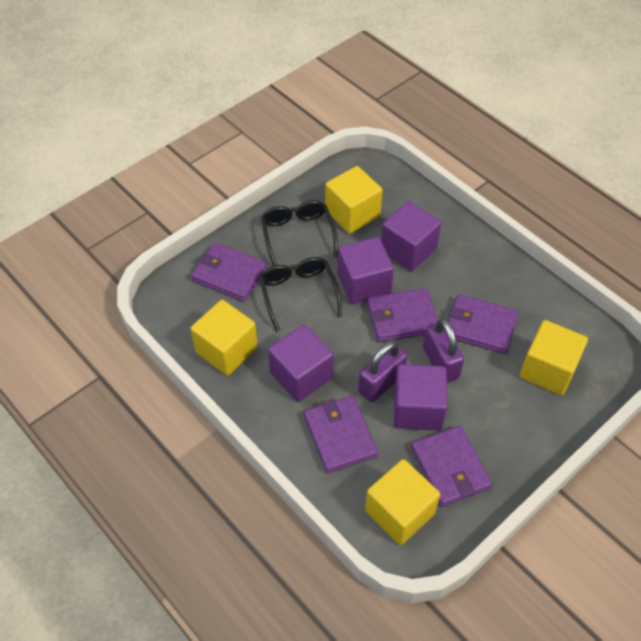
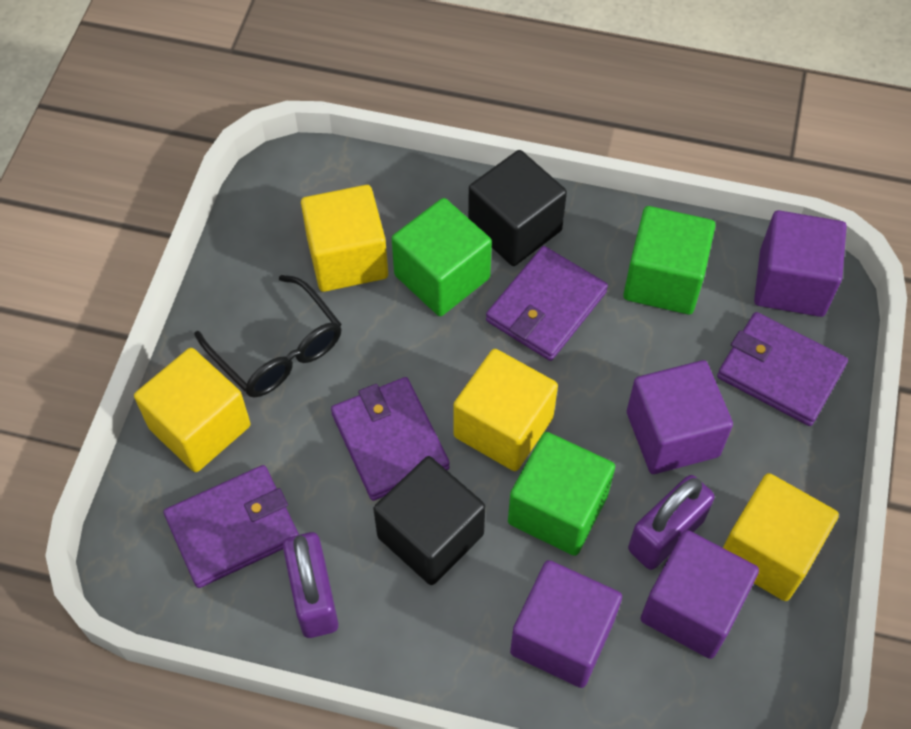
black cube: none = 0 -> [373,456,485,585] [468,150,567,266] = 2
black glasses: [259,257,342,332] [261,200,338,266] = 2 -> [195,275,342,397] = 1
green cube: none = 0 -> [392,198,492,316] [508,432,615,556] [623,206,716,314] = 3
purple wallet: [191,243,267,302] [304,396,378,473] [367,288,438,342] [411,425,492,507] [448,294,519,354] = 5 -> [164,465,299,588] [331,377,450,501] [486,246,608,361] [717,312,848,426] = 4

